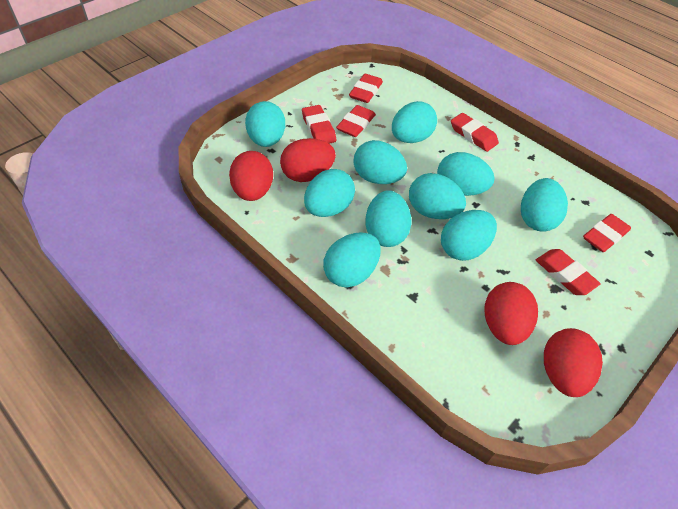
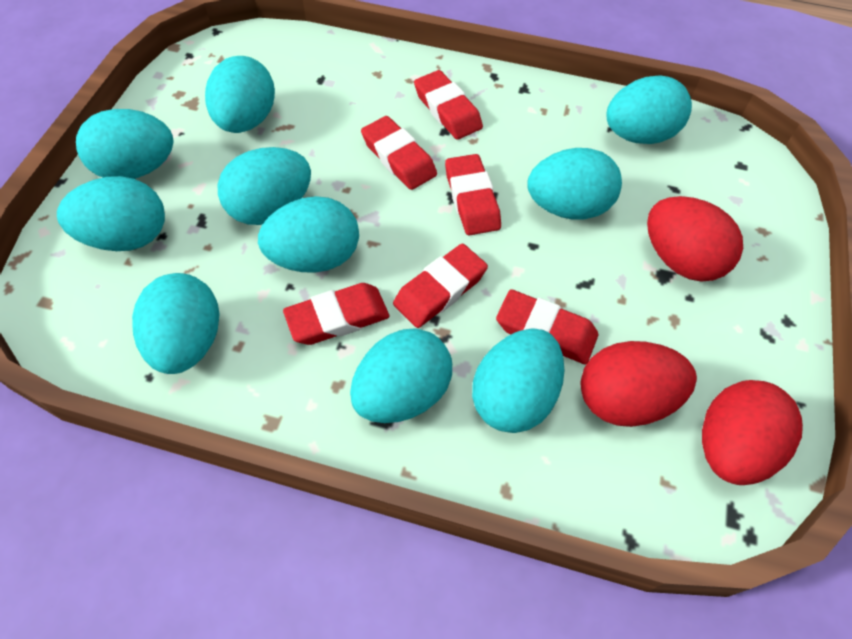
red egg: [229,151,273,201] [280,138,336,182] [485,282,538,345] [544,328,603,397] = 4 -> [581,341,697,427] [647,196,743,281] [702,380,803,485] = 3

